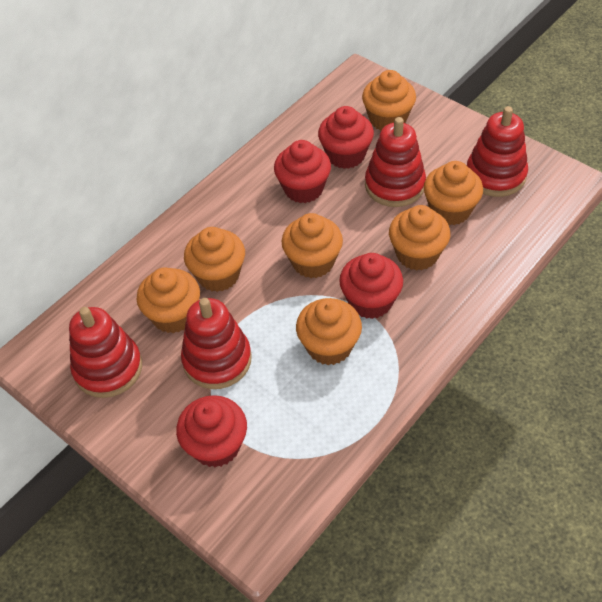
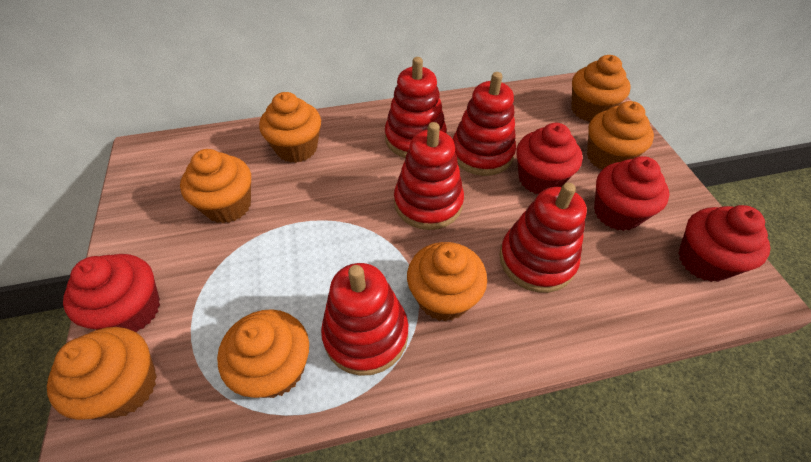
red stacking toy: [69,307,142,398] [181,298,252,389] [365,117,426,207] [467,106,528,197] = 4 -> [321,263,408,376] [385,57,447,158] [394,122,464,230] [453,72,516,176] [499,183,587,293] = 5

